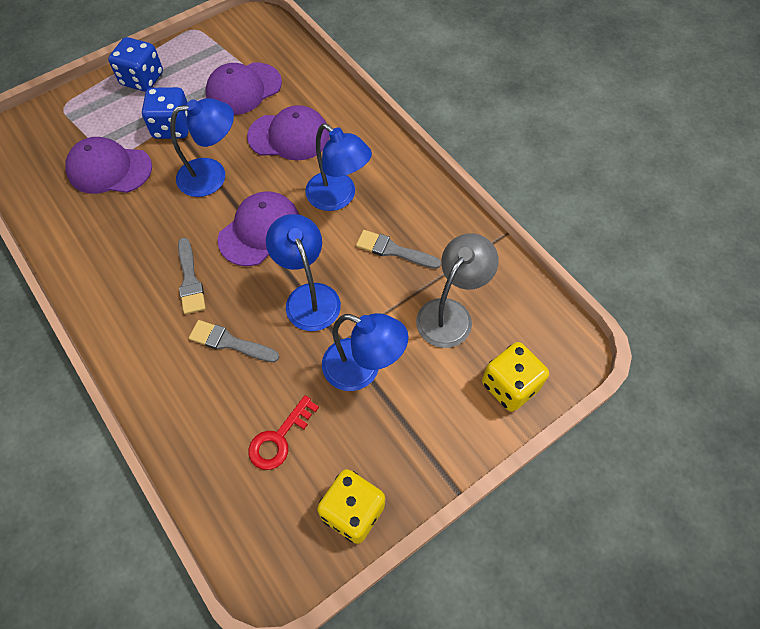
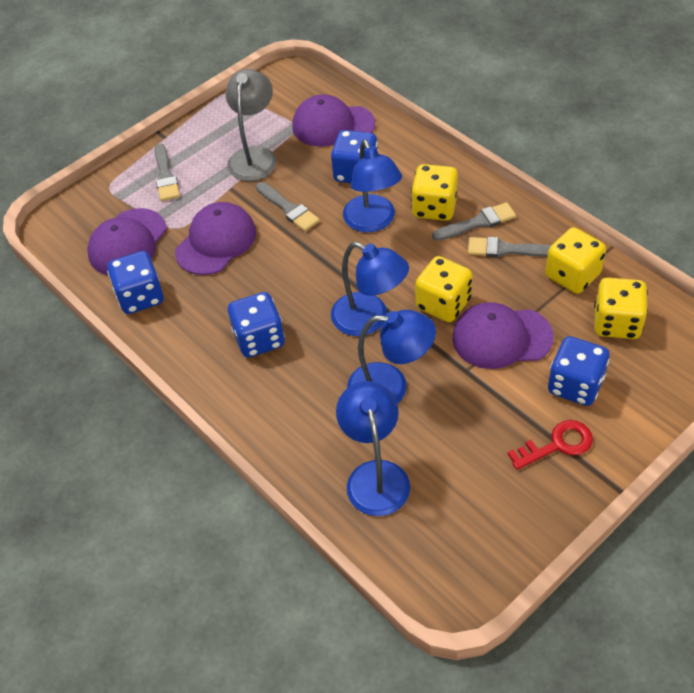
blue dice: [108,37,163,92] [142,87,189,139] = 2 -> [107,251,164,314] [228,292,285,357] [331,130,378,183] [548,336,610,406] = 4
grey brush: [178,237,206,314] [189,320,279,362] [356,230,441,269] = 3 -> [155,143,180,201] [256,182,320,231] [432,202,516,241] [468,237,552,257] = 4
yellow dice: [317,469,385,544] [482,342,549,412] = 2 -> [411,164,458,221] [415,256,473,322] [545,227,606,294] [594,278,648,339] = 4

